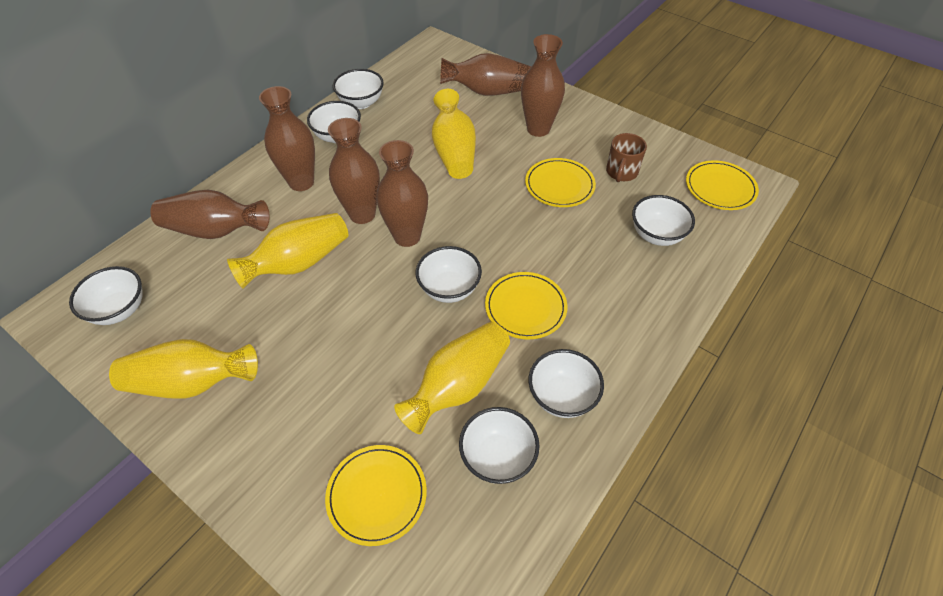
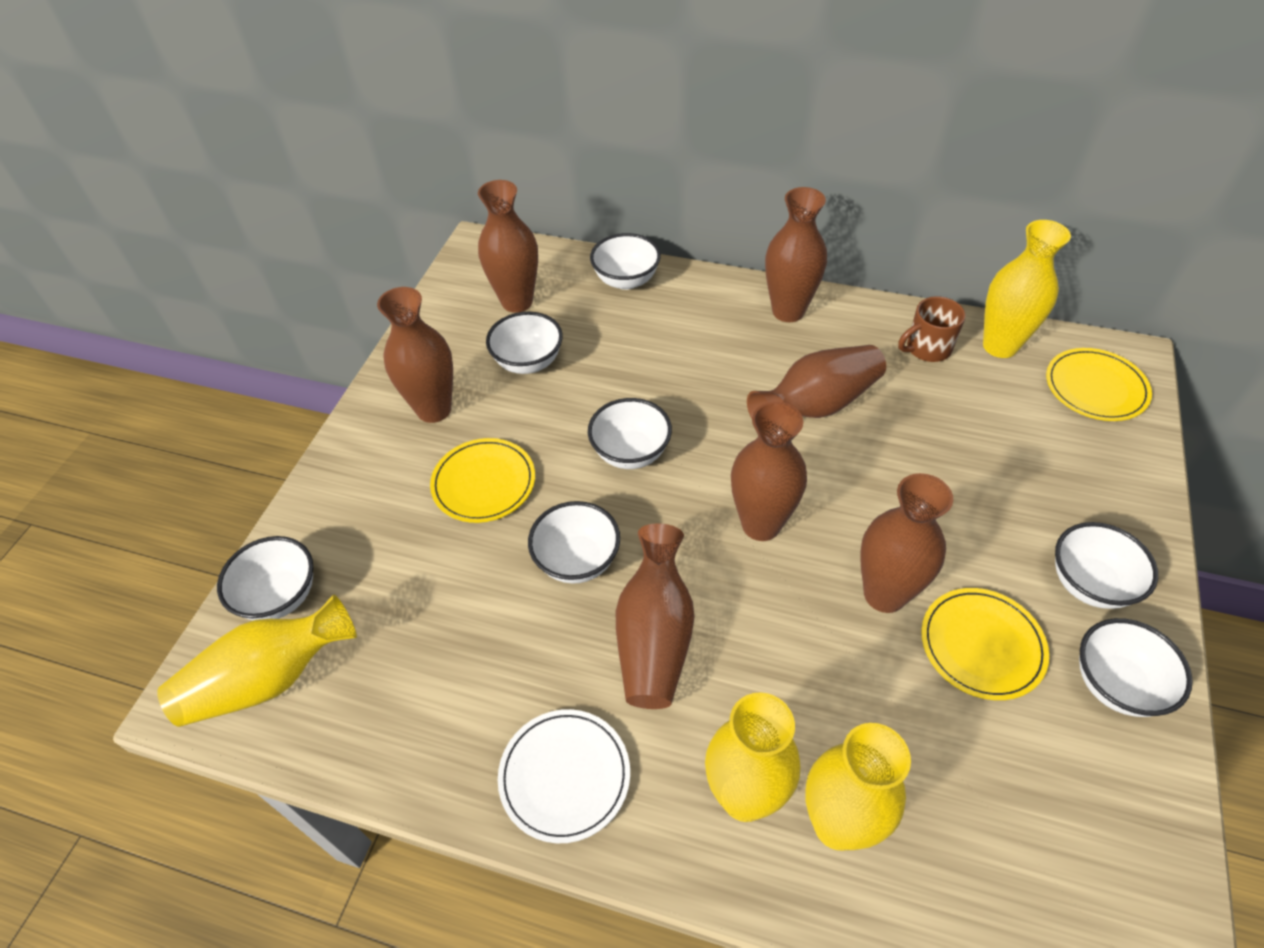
brown vase: [150,190,270,239] [259,86,315,191] [328,118,380,224] [376,140,428,247] [440,53,532,96] [521,34,565,137] = 6 -> [377,287,453,423] [478,180,538,313] [616,523,694,709] [731,402,807,541] [747,345,886,419] [765,187,827,322] [860,473,953,613] = 7
white plate: none = 0 -> [498,709,630,843] = 1
yellow plate: [325,445,427,546] [485,272,568,339] [525,158,596,207] [686,160,759,210] = 4 -> [430,438,535,523] [921,588,1049,700] [1046,348,1152,421] = 3

